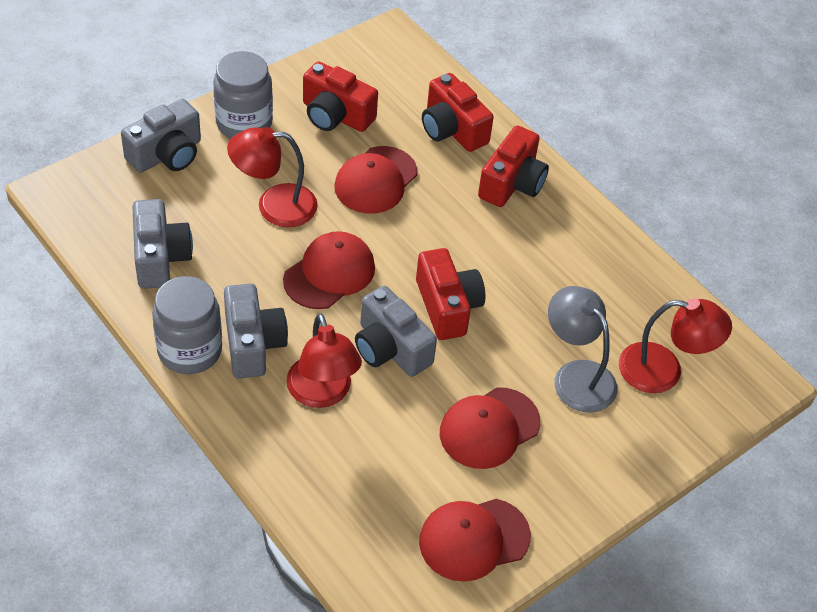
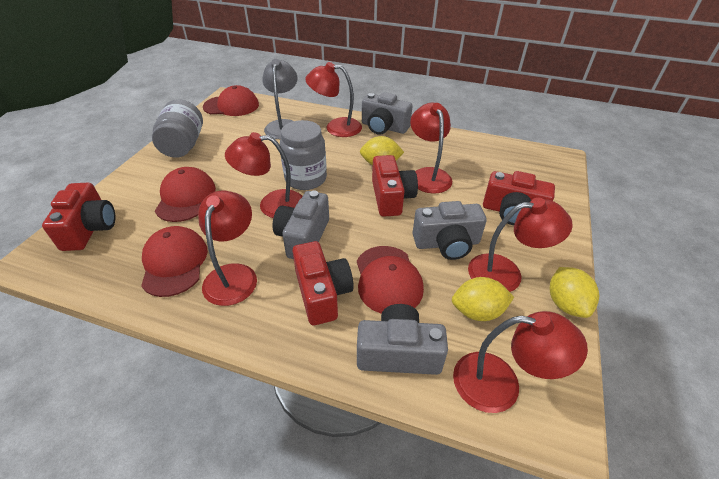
red lamp: [227,127,318,227] [286,313,362,408] [619,298,732,393] = 3 -> [198,190,257,306] [225,132,303,218] [305,62,362,137] [410,103,452,194] [453,311,588,413] [468,198,573,292] = 6
yellow lemon: none = 0 -> [360,136,404,165] [452,277,514,321] [550,267,599,318] = 3

